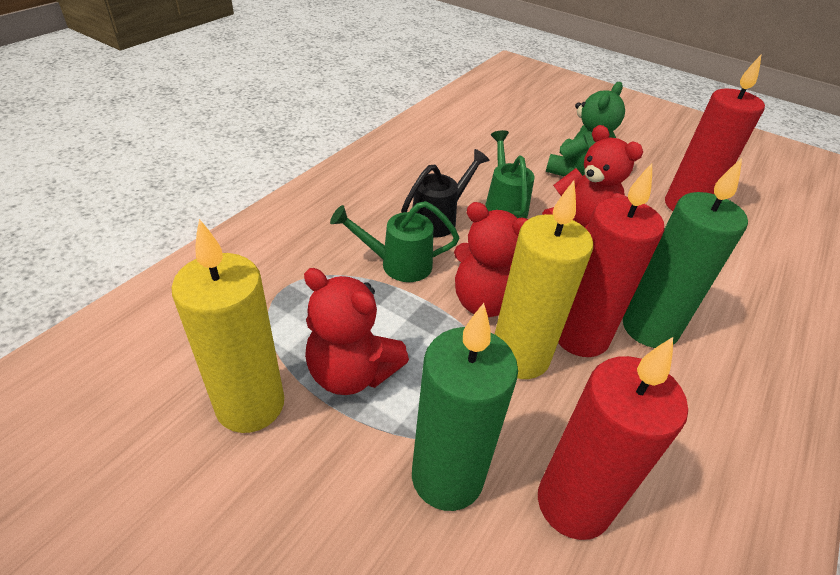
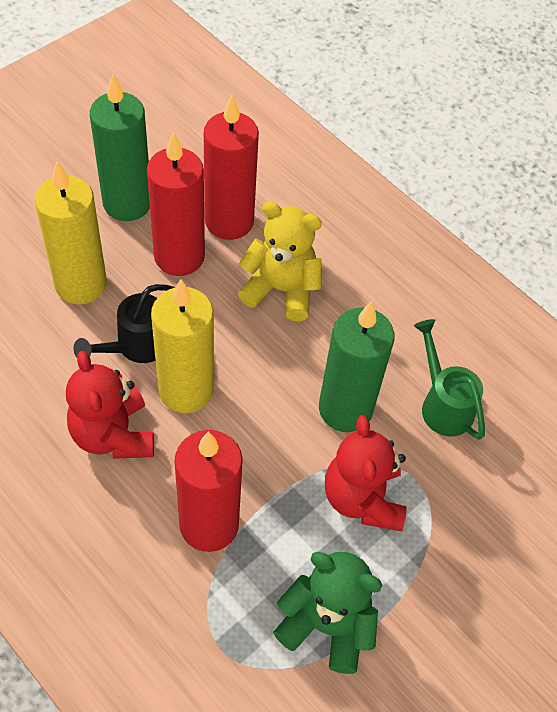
green watering can: [330,201,459,282] [485,130,534,218] = 2 -> [414,319,485,440] = 1
red teddy bear: [304,268,409,395] [454,202,528,317] [542,125,643,229] = 3 -> [66,351,154,459] [325,415,407,531] = 2
yellow teddy bear: none = 0 -> [238,201,322,321] = 1

